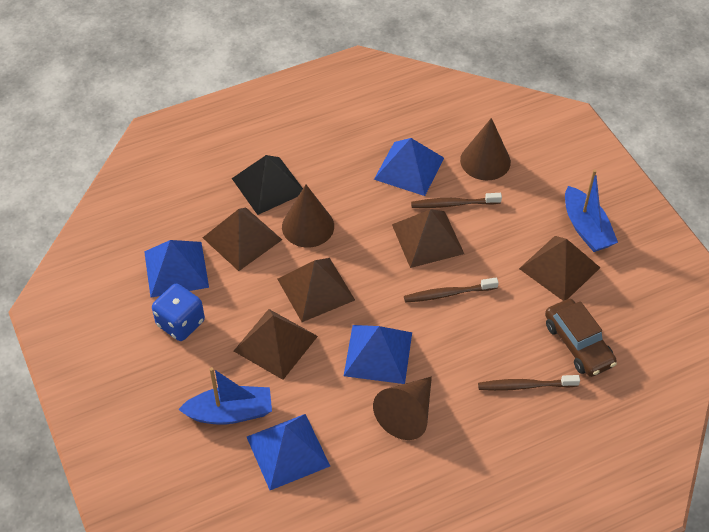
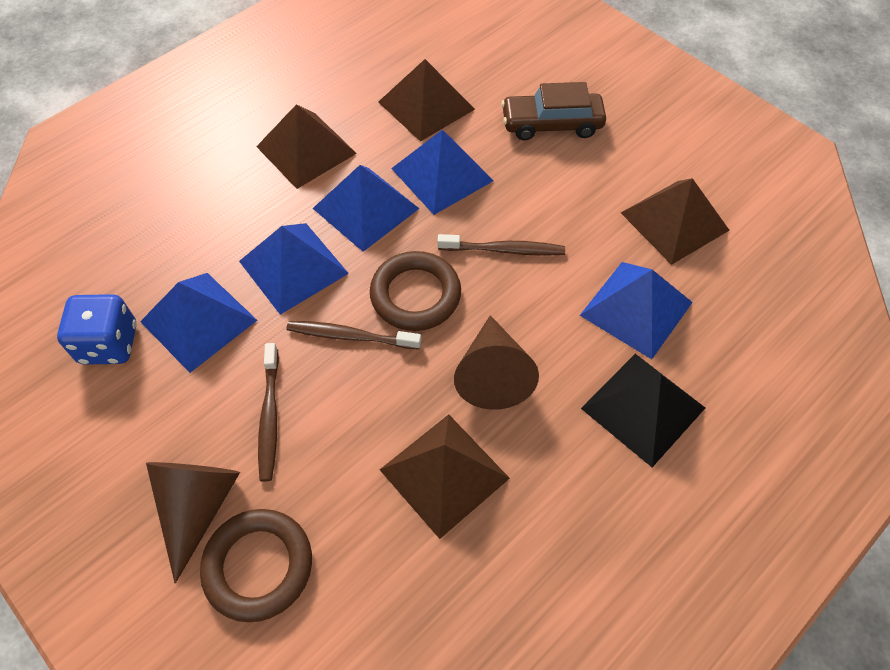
blue boat: [178,367,272,425] [565,169,618,252] = 2 -> none = 0
blue pyramid: [144,240,209,298] [247,414,330,490] [344,325,412,384] [374,138,444,196] = 4 -> [140,273,257,373] [239,223,349,315] [313,165,420,252] [391,130,494,215] [580,262,693,359] = 5
brown cone: [282,185,334,247] [373,377,432,440] [460,118,511,180] = 3 -> [146,462,240,584] [454,315,539,410] = 2
brown pyramid: [203,207,282,271] [234,309,318,380] [277,258,355,322] [392,209,464,268] [519,236,600,301] = 5 -> [256,104,357,189] [378,59,475,142] [380,414,510,539] [621,178,730,265] = 4
brown ring: none = 0 -> [200,509,312,622] [370,251,461,331] = 2

